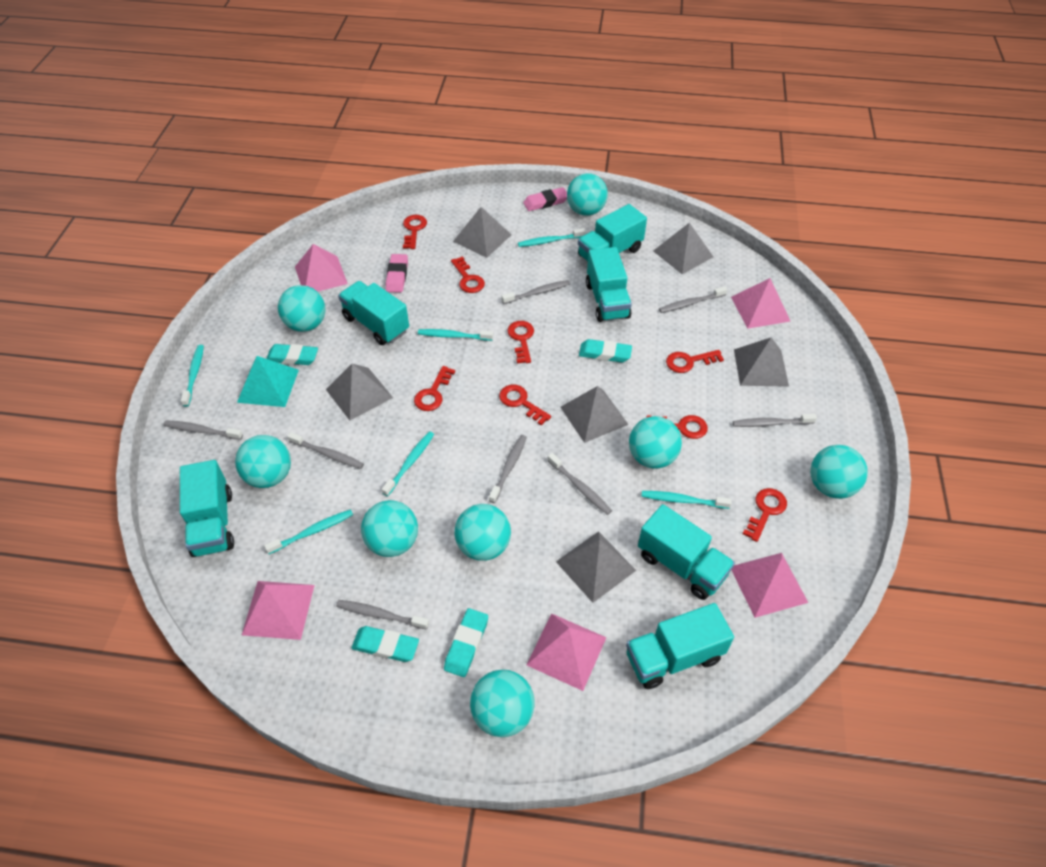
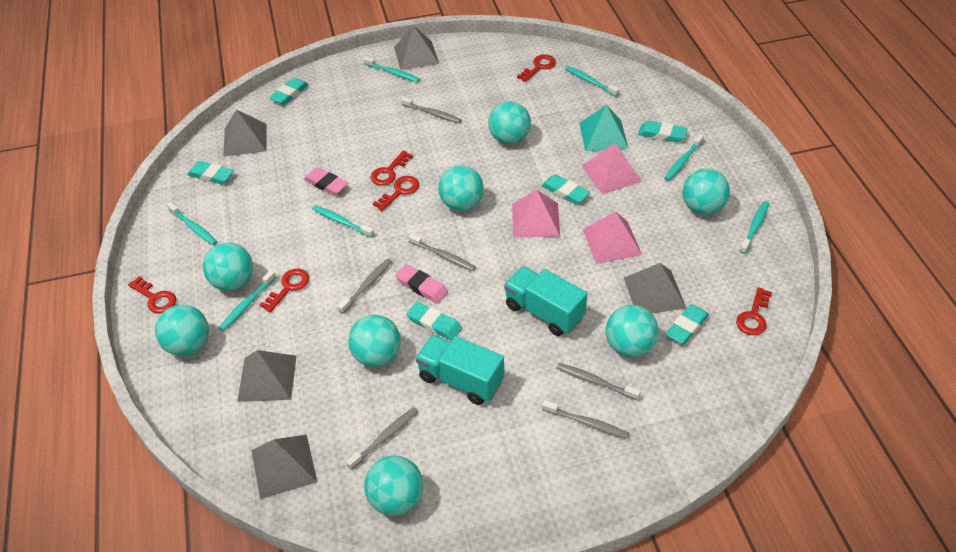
grey pyramid: [326,364,393,420] [453,207,512,258] [556,531,636,603] [560,386,629,443] [653,223,713,274] [734,337,789,387] = 6 -> [223,110,267,157] [237,350,296,402] [251,435,317,499] [394,25,439,70] [624,263,686,314] = 5
grey toothbrush: [163,420,243,440] [287,432,364,469] [336,600,429,630] [489,435,527,503] [502,280,570,304] [548,453,612,515] [659,286,727,313] [733,414,817,427] = 8 -> [338,258,392,313] [346,407,418,470] [401,97,462,123] [408,233,476,271] [542,400,629,439] [557,363,641,400] = 6
pink pyramid: [242,581,315,640] [295,244,348,292] [527,613,607,691] [731,278,791,329] [732,553,808,618] = 5 -> [512,190,560,237] [582,143,642,194] [583,212,642,264] = 3
red key: [403,215,427,249] [414,366,455,411] [451,256,485,293] [499,385,551,425] [507,321,534,363] [647,415,708,439] [666,350,724,373] [743,488,787,542] = 8 -> [128,276,176,314] [260,269,309,312] [370,150,413,186] [373,176,419,211] [517,54,556,82] [736,287,772,335] = 6
turquoise eraser: [266,344,318,365] [352,626,419,662] [444,608,488,677] [579,339,632,362] = 4 -> [187,161,234,184] [269,78,309,105] [407,302,462,341] [541,174,590,204] [638,121,687,142] [665,304,709,345] = 6
turquoise toothbrush: [181,345,204,407] [264,509,353,554] [382,432,434,496] [418,329,493,341] [518,228,585,247] [641,491,732,509] = 6 -> [167,202,217,245] [219,270,276,331] [312,205,374,238] [364,57,420,82] [565,66,619,96] [664,134,704,181] [740,201,769,254] = 7
turquoise truck: [180,460,234,557] [338,281,409,345] [578,204,647,261] [586,247,632,322] [626,603,734,689] [638,504,735,600] = 6 -> [415,335,504,405] [504,266,587,336] = 2

